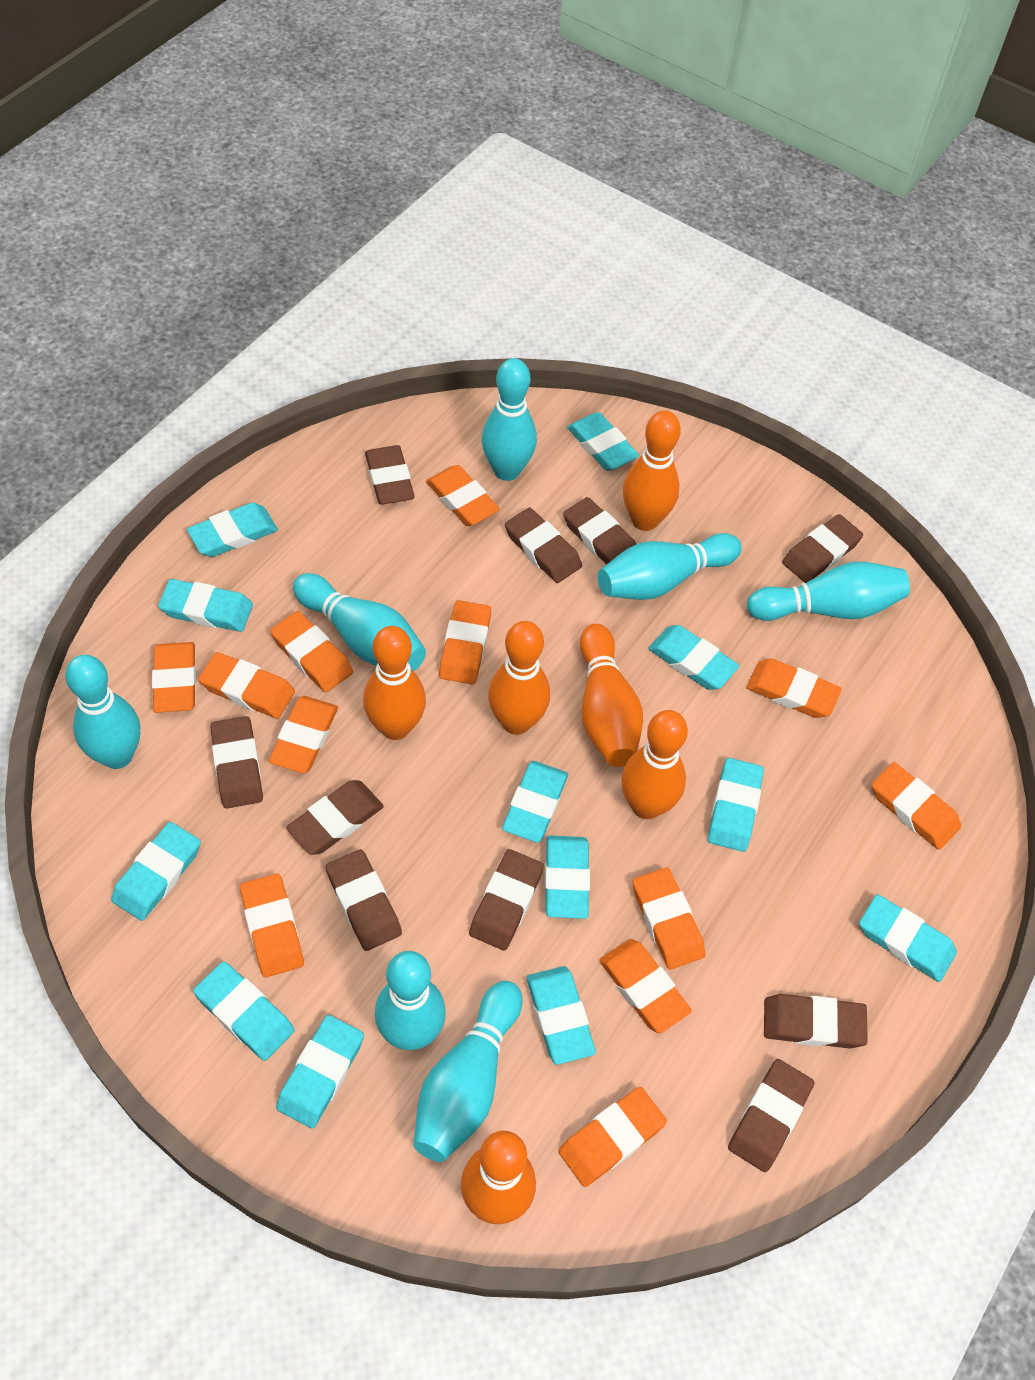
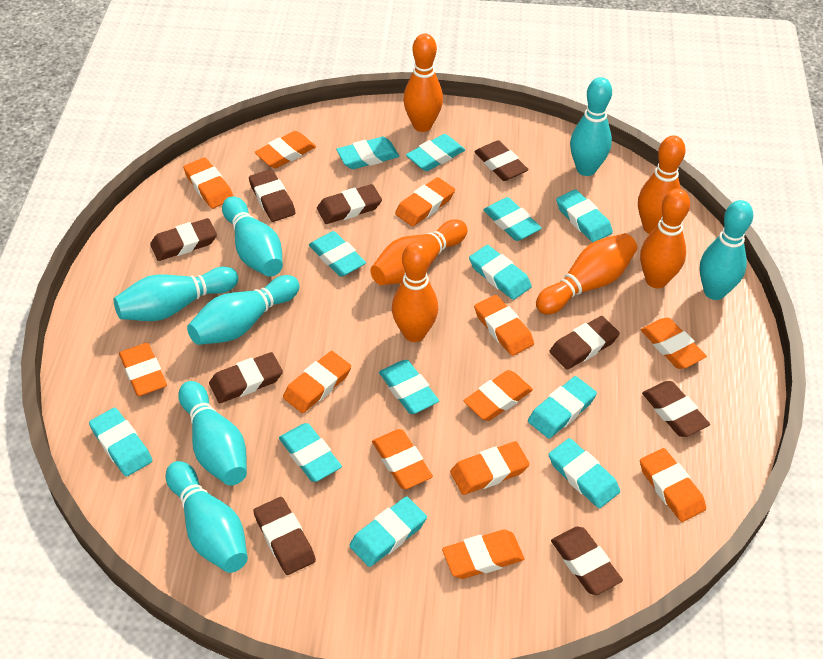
brown eraser: [210,716,263,809] [286,780,384,855] [326,849,402,951] [365,445,415,505] [469,849,544,951] [505,508,582,583] [563,497,636,565] [728,1059,815,1172] [764,994,868,1048] [782,514,863,583] = 10 -> [150,218,217,261] [209,352,283,403] [249,169,296,222] [253,497,316,575] [317,184,382,224] [474,140,529,181] [550,316,620,370] [551,527,623,595] [642,381,710,437] = 9

